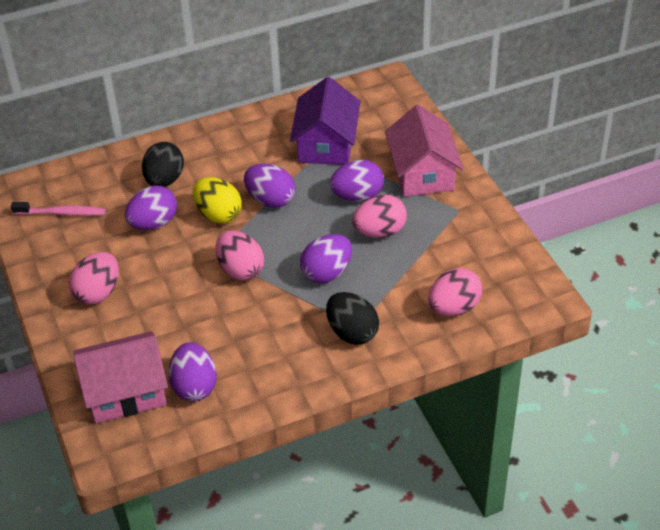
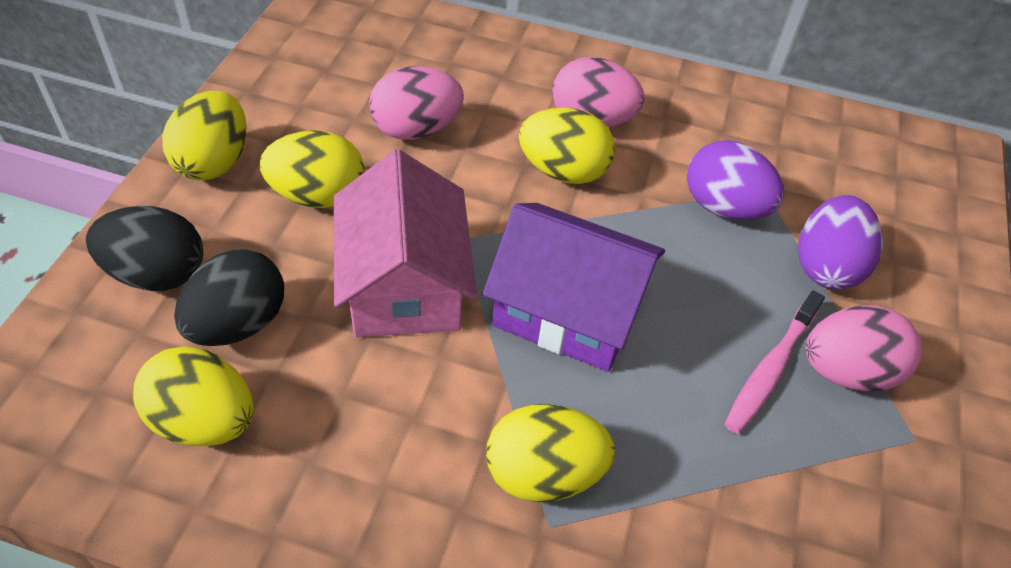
pink egg: [69,252,119,305] [216,231,264,281] [352,195,407,238] [428,268,482,316] = 4 -> [369,66,464,140] [552,57,644,127] [806,306,922,391] = 3
pink house: [73,331,168,423] [385,105,463,197] = 2 -> [334,150,477,337] = 1
purple egg: [125,185,177,230] [168,342,217,402] [244,164,295,208] [300,234,352,283] [330,160,384,201] = 5 -> [687,140,784,220] [798,195,883,290] = 2
yellow egg: [193,177,242,223] = 1 -> [133,346,254,446] [162,91,247,180] [260,130,364,208] [486,404,615,502] [519,108,615,184] = 5

